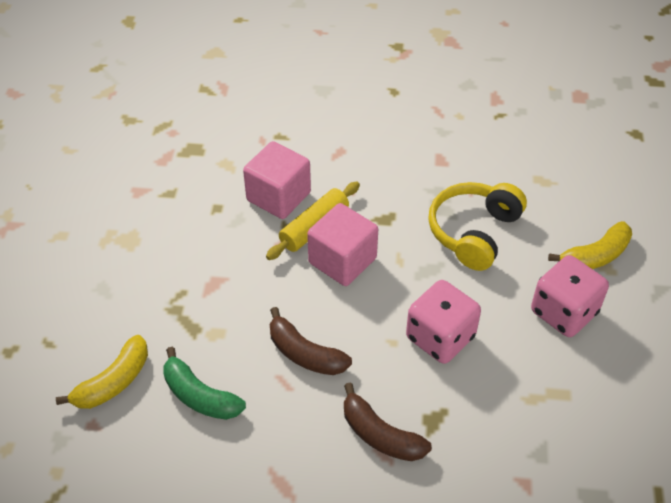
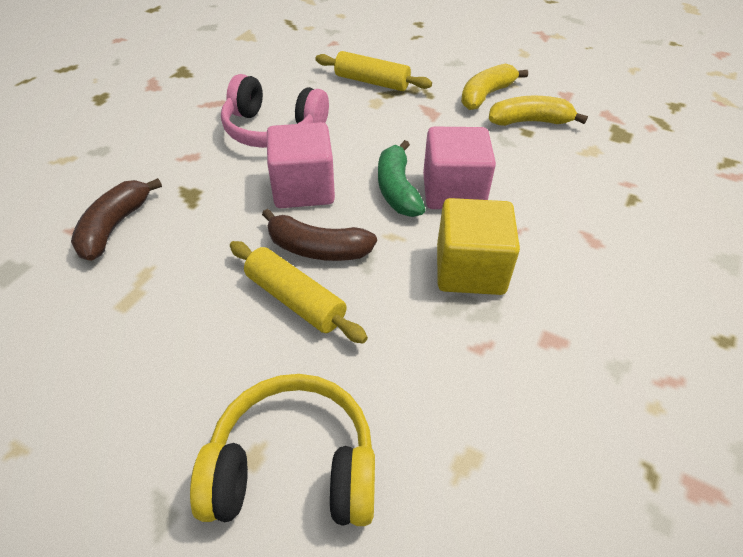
pink dice: [406,280,481,364] [531,255,609,337] = 2 -> none = 0
pink headphones: none = 0 -> [221,74,329,148] = 1
yellow cube: none = 0 -> [437,198,520,295] = 1
yellow rolling pin: [266,182,360,260] = 1 -> [230,241,368,344] [315,51,432,91] = 2

